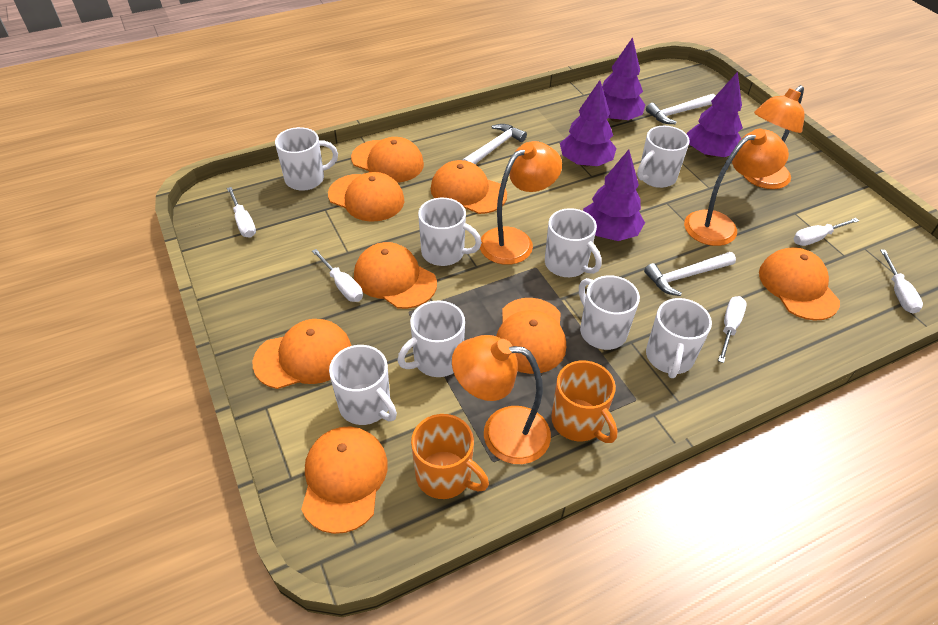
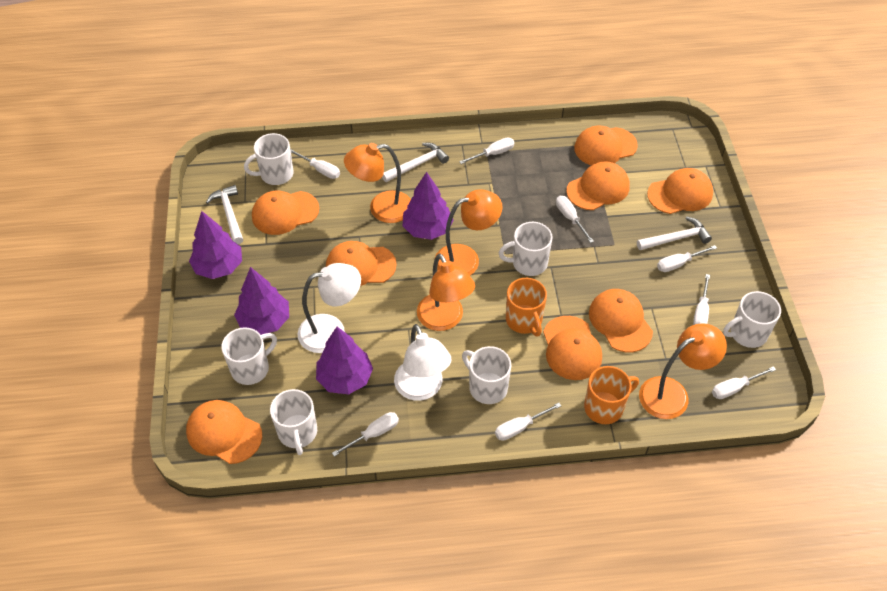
white lamp: none = 0 -> [298,263,361,353] [394,324,451,401] = 2
white mug: [275,127,338,191] [329,345,397,425] [398,300,465,377] [418,198,482,266] [545,208,602,277] [579,275,640,350] [637,126,690,188] [646,298,712,378] = 8 -> [222,327,277,385] [244,133,294,185] [270,389,317,455] [462,346,511,404] [499,222,553,276] [723,291,781,348] = 6
white screwdriver: [227,187,256,238] [312,249,363,302] [718,296,747,363] [793,218,859,246] [880,250,923,314] = 5 -> [290,149,340,179] [332,412,399,457] [459,137,514,164] [495,403,561,441] [556,196,594,243] [657,245,717,272] [693,274,710,325] [712,366,776,399] = 8

